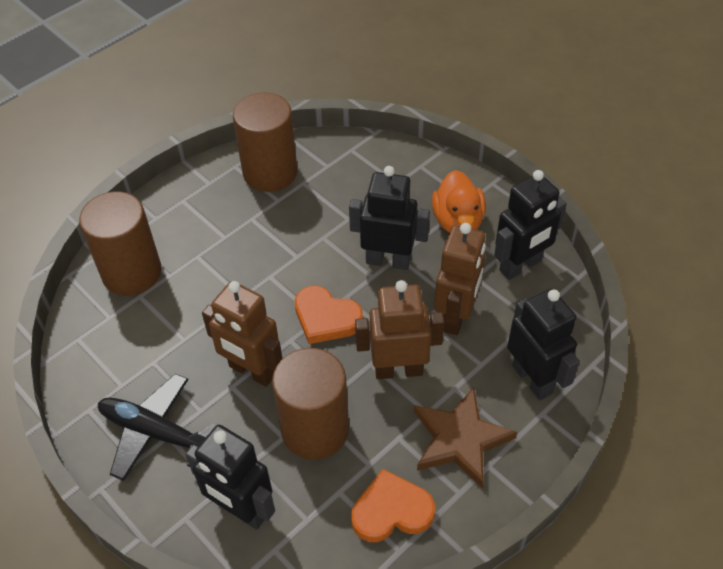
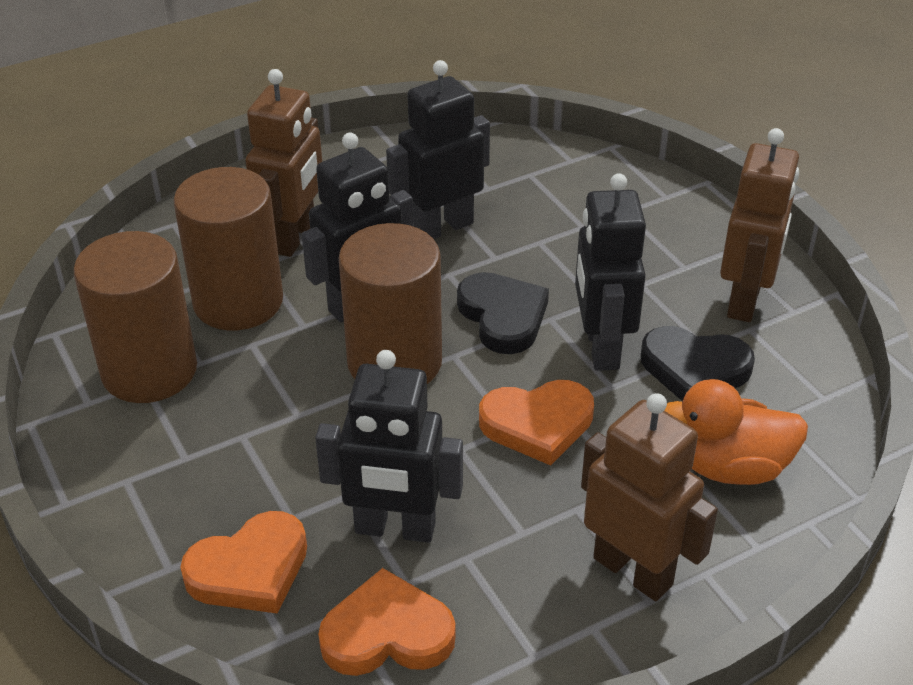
black heart: none = 0 -> [457,272,549,354] [641,326,755,401] = 2
black plane: [98,374,216,481] = 1 -> none = 0
brown star: [414,387,517,488] = 1 -> none = 0
orange heart: [295,286,363,344] [351,469,435,542] = 2 -> [180,511,307,613] [318,568,456,676] [479,380,594,465] = 3

